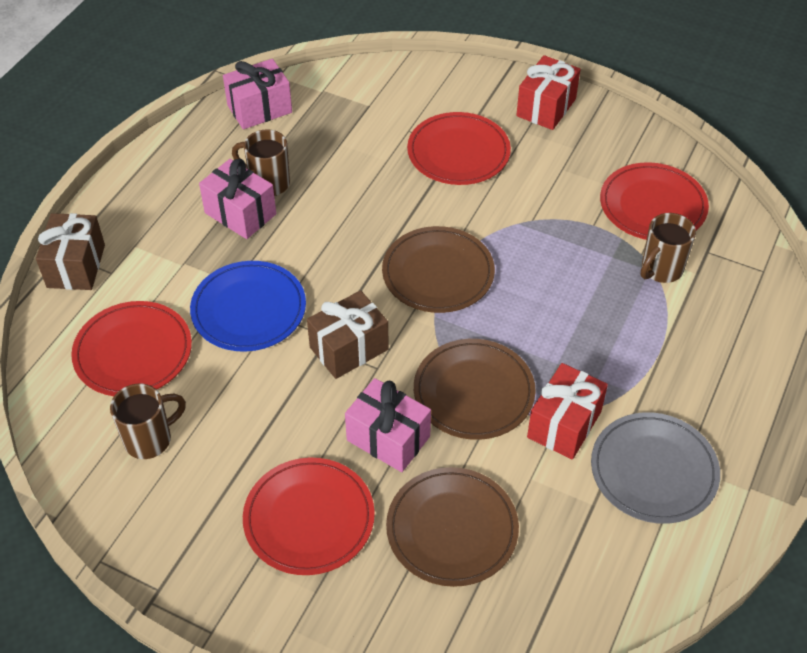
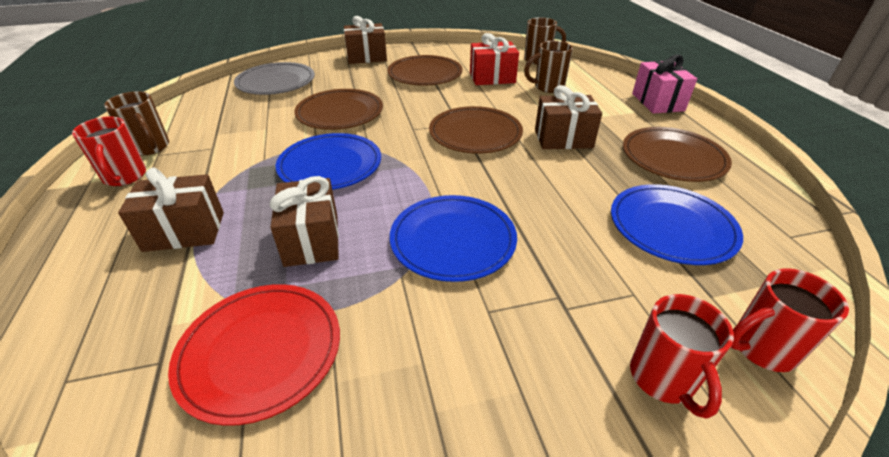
blue plate: [190,261,306,352] = 1 -> [276,133,381,190] [390,195,517,282] [611,184,743,265] = 3
brown gift: [36,213,105,290] [307,290,389,379] = 2 -> [118,168,224,252] [269,176,339,267] [344,16,387,64] [535,85,602,149] = 4
brown plate: [382,226,495,313] [386,467,519,587] [414,339,536,440] = 3 -> [294,89,383,130] [387,55,463,86] [429,106,523,154] [623,127,732,182] = 4
pink gift: [199,159,276,239] [223,59,292,129] [345,378,431,472] = 3 -> [632,54,697,114] = 1
red gift: [516,55,580,130] [527,363,608,460] = 2 -> [470,33,519,85] = 1
red mug: none = 0 -> [72,117,146,186] [630,294,734,418] [731,268,849,372] = 3
red plate: [71,301,192,396] [243,457,375,575] [407,112,511,185] [600,162,709,240] = 4 -> [168,284,340,426] = 1

